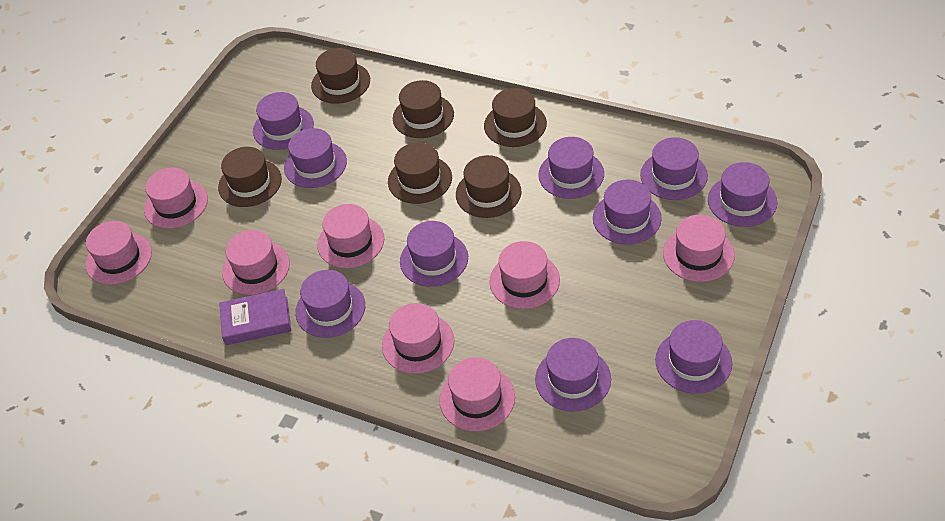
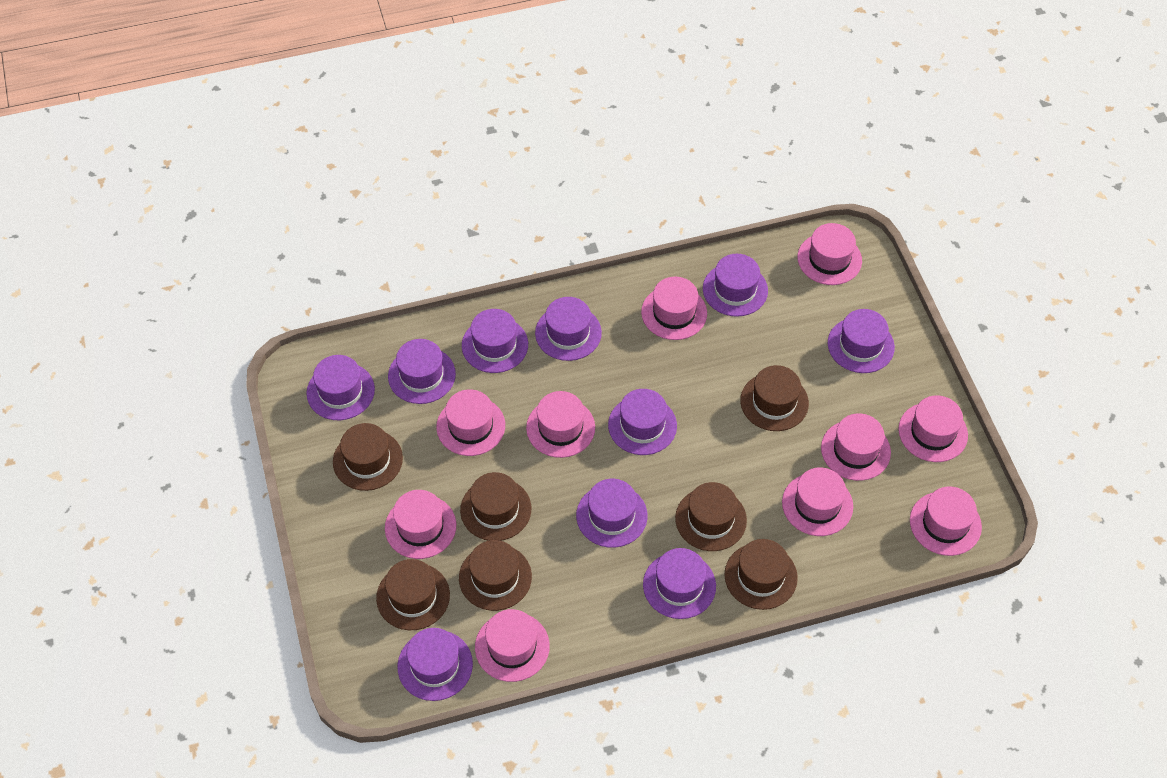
brown hat: [218,147,282,207] [311,48,370,104] [388,142,452,204] [393,80,454,138] [456,155,521,218] [484,88,547,147] = 6 -> [333,423,403,491] [376,559,450,630] [459,540,532,611] [460,472,531,541] [675,482,747,551] [724,539,798,610] [740,365,809,431] = 7
pink hat: [85,221,152,285] [144,167,208,229] [222,230,290,295] [317,204,384,268] [382,303,454,374] [439,357,515,431] [489,241,560,309] [663,214,735,282] = 8 -> [385,490,456,559] [436,389,505,456] [475,609,550,682] [526,391,595,458] [641,277,707,340] [782,467,853,536] [797,223,862,285] [821,413,891,481] [898,395,968,462] [910,487,982,556] = 10
purple book: [219,289,291,345] = 1 -> none = 0

